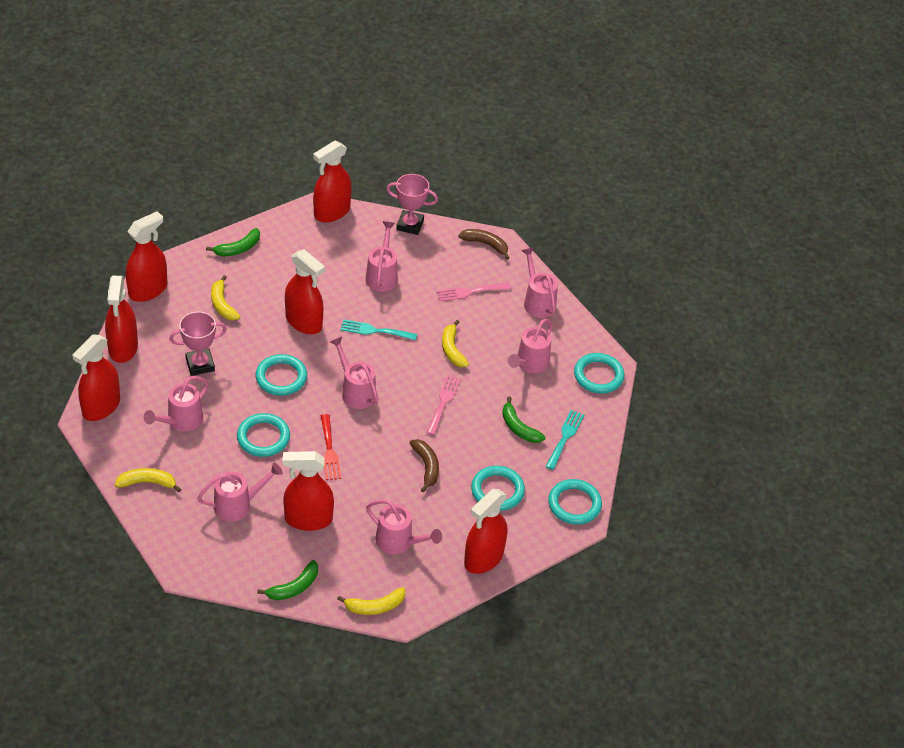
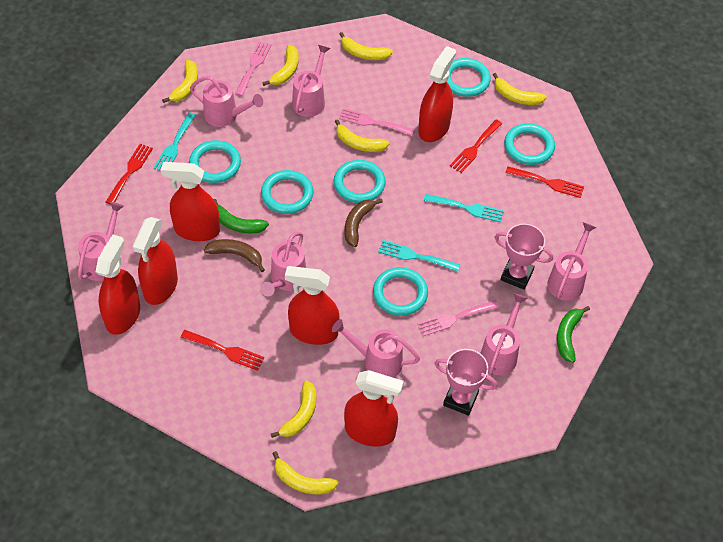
green banana: [206,228,260,257] [257,560,318,600] [502,397,545,443] = 3 -> [213,199,269,233] [557,306,590,363] = 2
pink fork: [426,375,461,435] [437,283,511,301] = 2 -> [235,41,271,96] [339,108,415,136] [417,300,500,336] = 3
red fork: [321,414,341,480] = 1 -> [106,144,153,205] [181,330,264,371] [450,119,502,173] [506,167,584,198] = 4
red spray bottle: [73,334,120,421] [105,276,138,363] [126,211,167,302] [282,451,334,531] [285,249,325,334] [313,140,352,223] [464,489,507,574] = 7 -> [96,234,140,335] [133,217,178,305] [161,162,220,241] [285,266,339,345] [344,370,404,447] [418,46,456,142] = 6
turquoise fork: [340,319,417,340] [545,410,584,470] = 2 -> [153,112,196,171] [378,240,460,272] [423,194,504,222] = 3
turquoise ring: [237,413,290,457] [256,354,307,396] [471,466,525,511] [548,479,602,525] [574,353,624,394] = 5 -> [189,140,241,183] [261,170,314,214] [333,160,386,203] [373,267,428,316] [447,58,491,97] [504,123,555,165] = 6
yellow banana: [115,468,181,492] [211,275,241,320] [337,587,405,615] [442,320,469,367] = 4 -> [162,60,198,103] [262,45,299,86] [271,380,316,438] [272,451,339,494] [335,119,390,152] [339,32,393,60] [493,73,547,105] = 7

